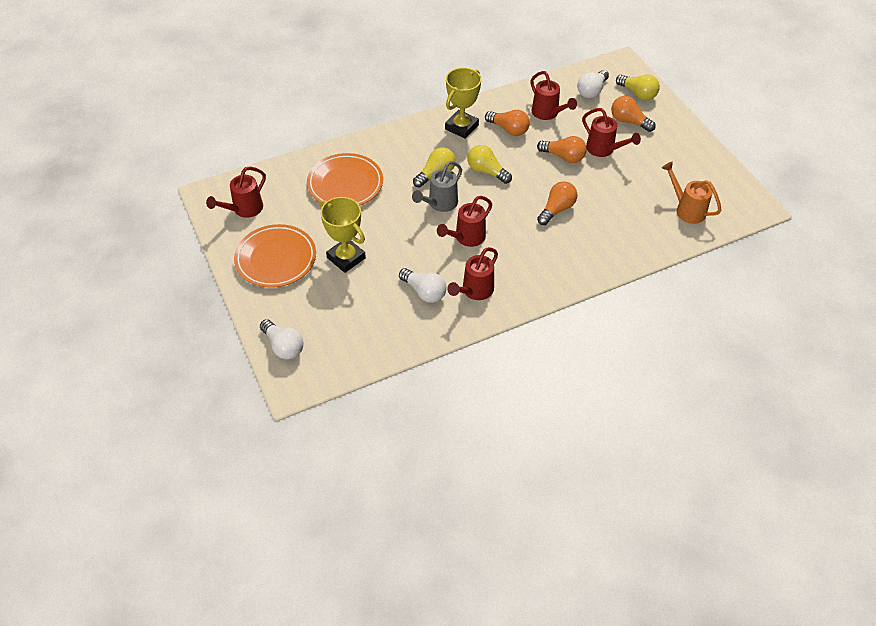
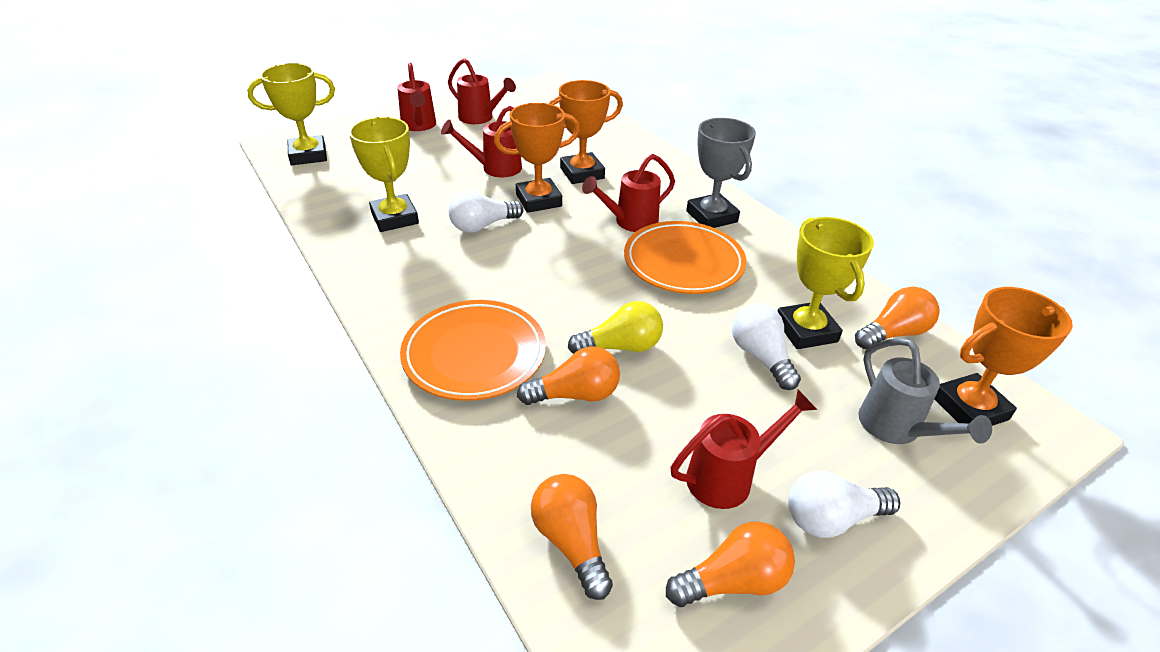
grey trophy: none = 0 -> [686,118,756,228] = 1
orange trophy: none = 0 -> [494,103,580,213] [548,80,623,184] [935,287,1073,426] = 3
orange watering can: [662,162,722,224] = 1 -> none = 0
yellow light bulb: [413,147,456,188] [468,145,512,184] [616,75,660,100] = 3 -> [568,301,663,354] = 1
yellow trophy: [320,197,366,273] [445,68,481,139] = 2 -> [247,63,335,165] [349,117,419,232] [777,217,874,349] = 3

